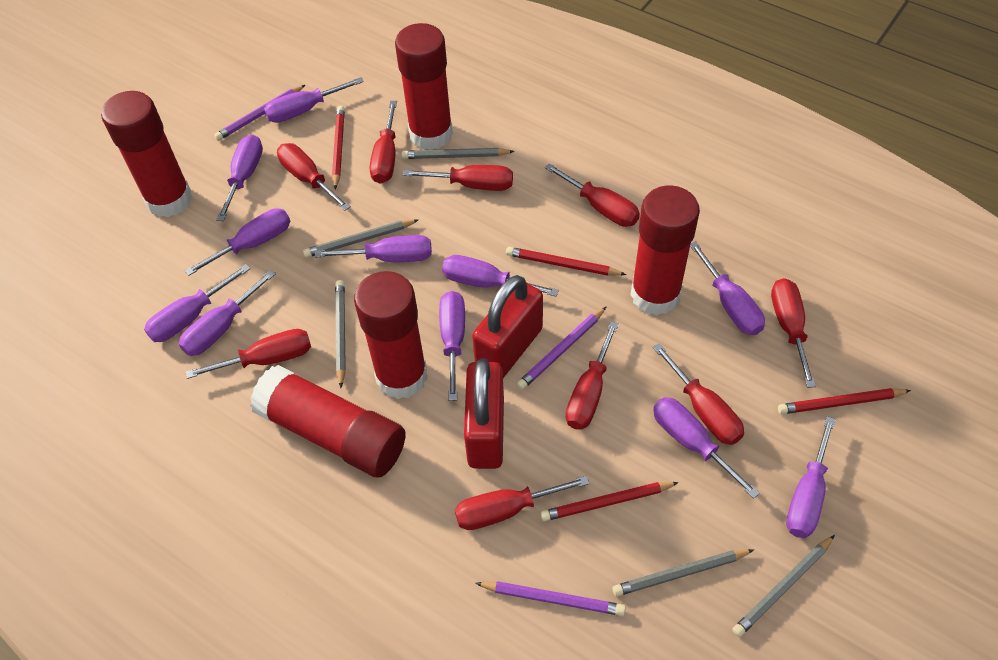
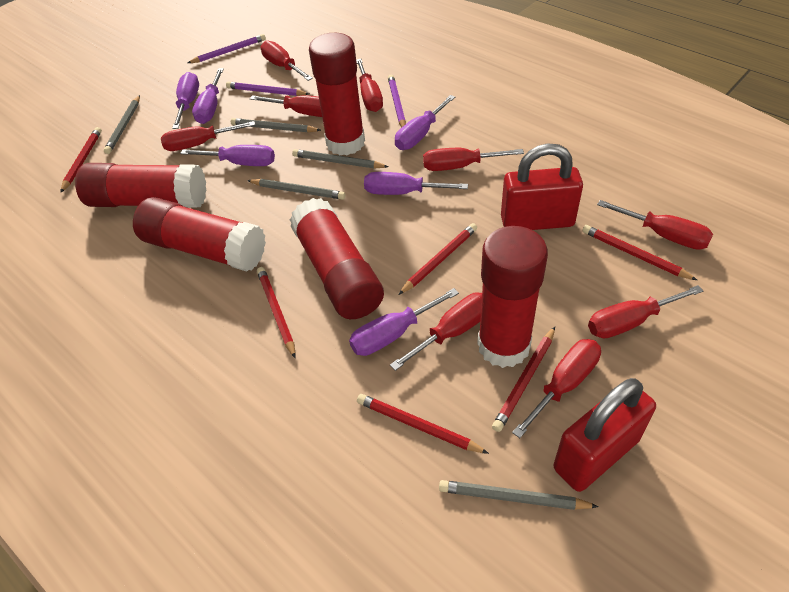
purple screwdriver: [144,264,251,342] [179,269,276,356] [185,208,290,276] [216,134,263,221] [264,77,364,123] [315,235,432,262] [439,291,465,401] [442,255,559,297] [653,397,760,499] [690,241,765,335] [786,416,836,538] = 11 -> [172,72,199,129] [180,145,275,166] [192,68,224,124] [349,288,459,356] [364,172,468,195] [395,95,455,150] = 6
red pencil: [332,106,345,189] [506,247,626,276] [540,482,679,521] [778,388,911,414] = 4 -> [60,127,102,193] [257,267,296,358] [357,394,489,454] [398,223,477,295] [492,327,555,432] [582,225,697,280] = 6

